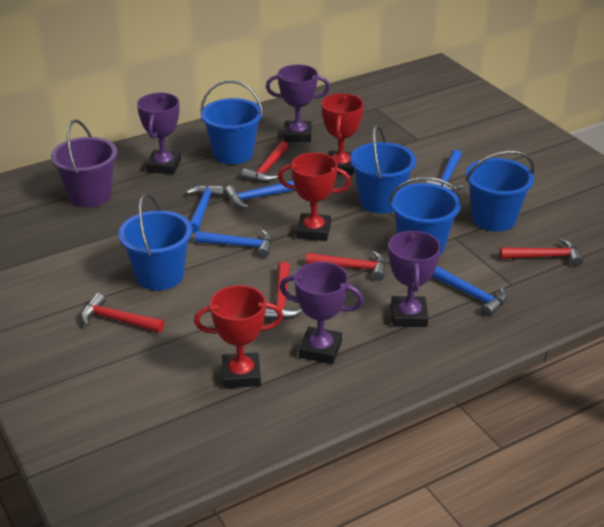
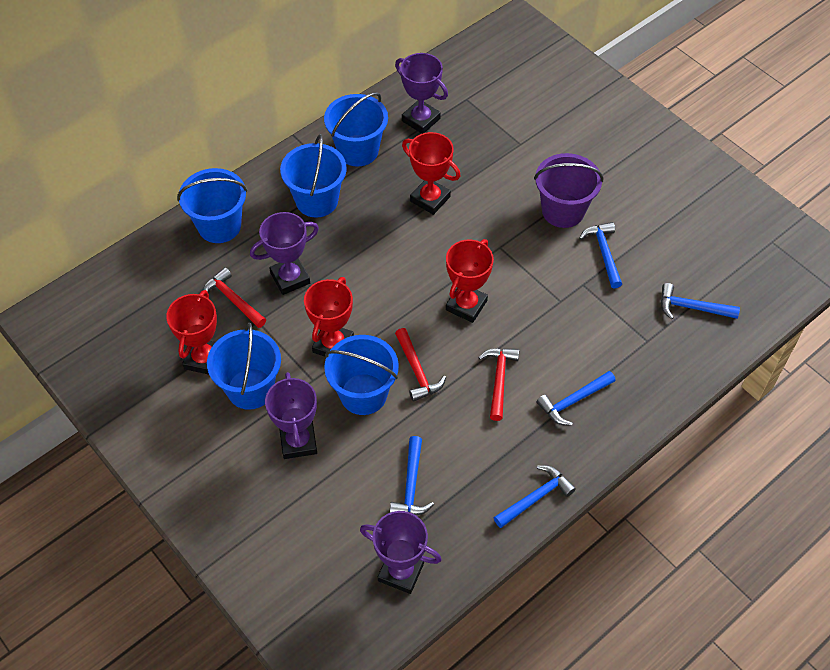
red hammer: [81,293,165,333] [242,141,289,182] [264,262,303,320] [306,251,386,281] [500,238,583,266] = 5 -> [202,267,266,328] [395,328,446,402] [478,348,519,421] = 3
red trophy: [194,285,283,388] [278,152,351,241] [322,93,364,175] = 3 -> [166,290,217,375] [304,277,354,357] [402,132,461,215] [446,239,494,323] = 4

